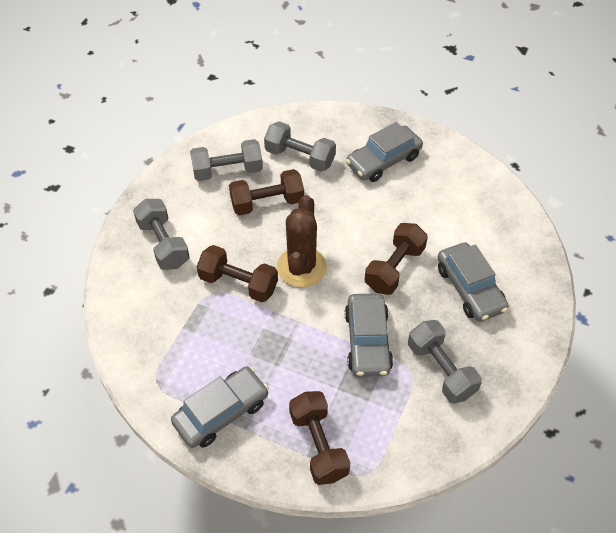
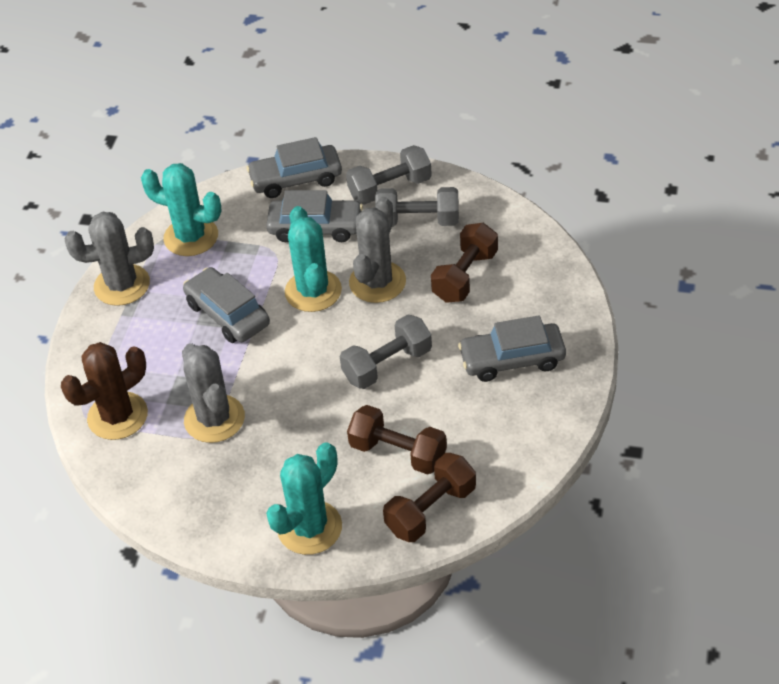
brown dumbbell: [197,245,278,302] [229,169,304,215] [289,391,350,485] [365,223,428,295] = 4 -> [347,405,447,475] [383,453,476,542] [431,223,498,303] = 3
grey cactus: none = 0 -> [65,212,154,306] [182,343,245,443] [349,197,406,303] = 3
grey dumbbell: [133,199,190,270] [190,139,263,181] [264,121,336,172] [408,320,482,404] = 4 -> [340,314,432,389] [346,145,432,205] [375,187,459,227] = 3
turquoise cactus: none = 0 -> [141,163,222,256] [266,442,342,555] [285,206,342,312] = 3

